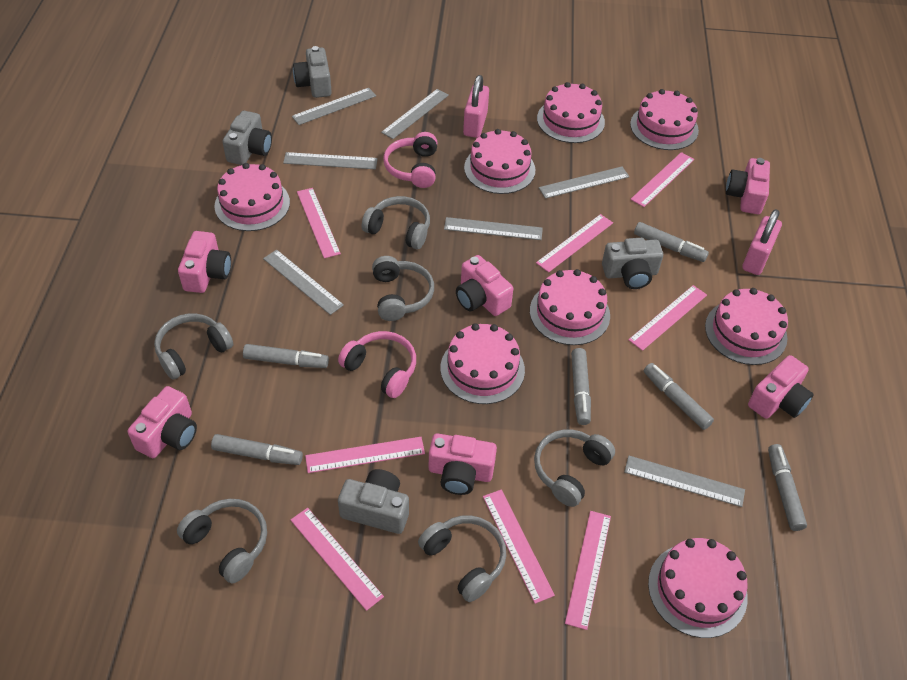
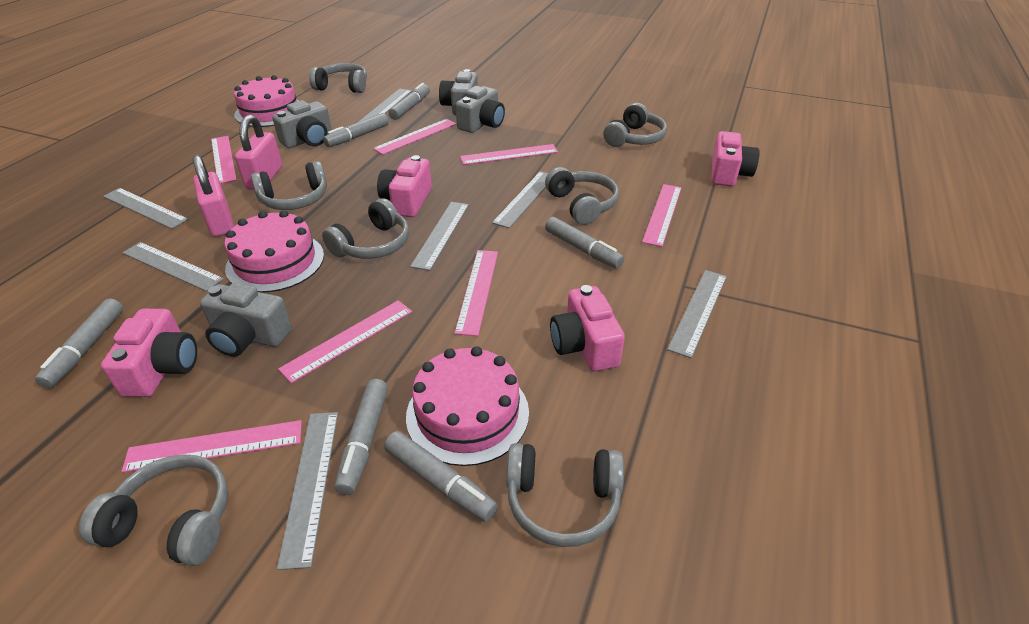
grey headphones: [154,314,233,380] [177,499,267,584] [362,196,430,249] [372,256,434,321] [418,515,506,602] [534,430,615,507] = 6 -> [79,454,229,566] [251,161,327,210] [309,63,367,93] [322,198,409,259] [506,443,624,547] [545,167,619,225] [603,103,667,147] = 7
pink cake: [214,163,290,231] [440,323,525,404] [464,129,535,194] [530,269,610,345] [537,82,605,143] [630,89,699,150] [648,538,747,638] [705,288,788,365] = 8 -> [224,210,324,293] [234,75,299,127] [406,346,529,466] = 3
pink camera: [128,386,197,458] [178,231,231,293] [429,433,497,495] [456,255,513,316] [726,158,770,214] [748,355,814,419] = 6 -> [101,309,197,397] [377,155,432,217] [550,285,625,372] [712,131,760,187] = 4
pink headphones: [338,331,416,398] [383,132,437,188] = 2 -> none = 0
pink ruler: [291,508,384,611] [297,188,341,258] [305,437,425,473] [483,489,555,604] [536,214,613,272] [565,511,611,630] [628,285,707,351] [630,152,694,207] = 8 -> [122,420,302,473] [211,136,237,184] [278,300,412,383] [373,119,457,155] [454,250,498,336] [460,144,558,165] [642,184,682,247] = 7

